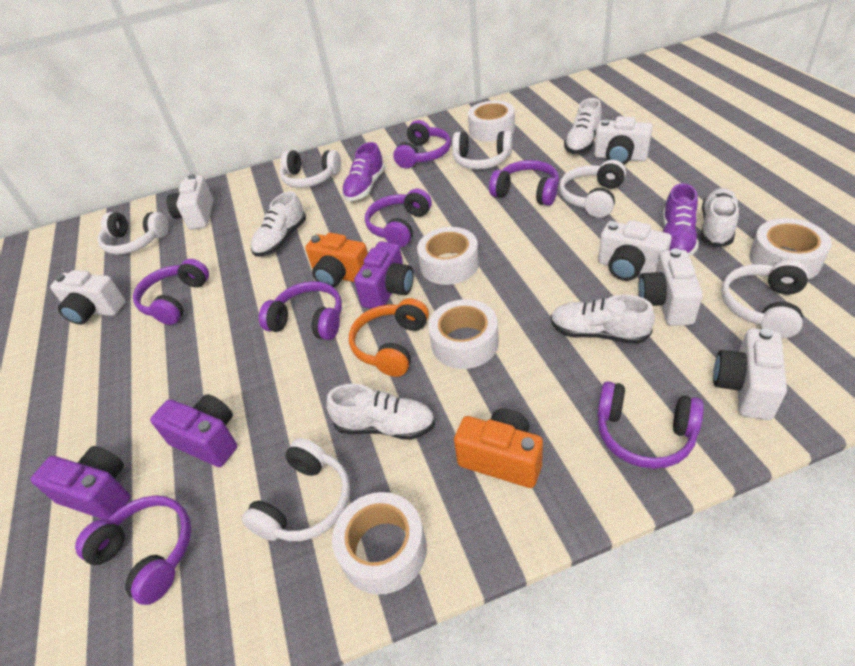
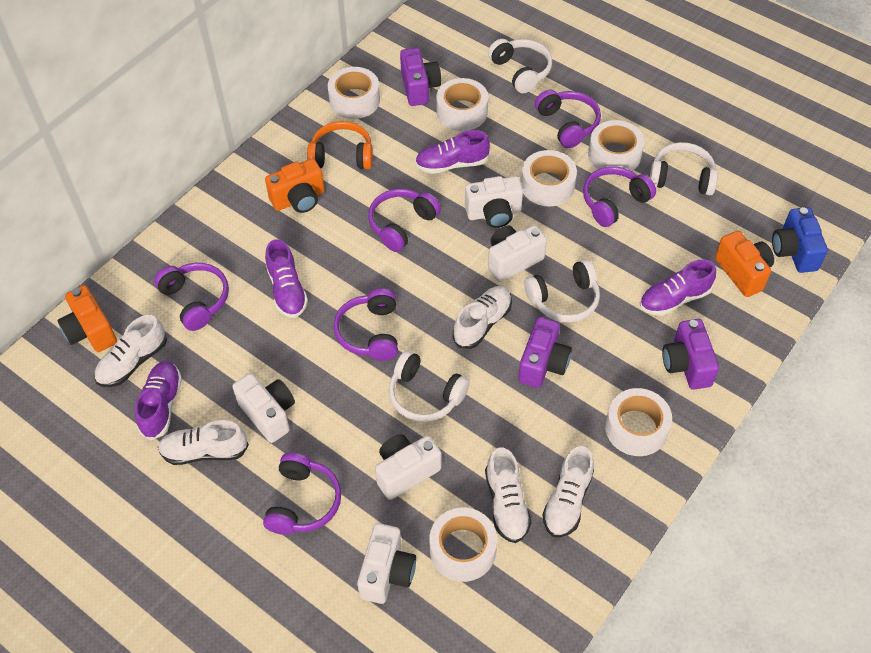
blue camera: none = 0 -> [772,207,828,273] = 1
orange camera: [305,233,368,288] [454,408,543,488] = 2 -> [57,285,117,352] [265,158,325,213] [715,231,774,297] = 3
purple headphones: [75,495,191,605] [133,259,209,325] [259,281,342,340] [365,189,432,247] [393,120,451,168] [489,160,559,206] [597,381,704,469] = 7 -> [154,263,229,331] [263,453,341,535] [333,288,398,361] [368,189,441,252] [535,90,601,148] [583,166,656,227] = 6
purple shoe: [342,142,385,201] [663,183,698,256] = 2 -> [135,361,182,440] [265,239,308,318] [415,130,490,174] [640,259,716,316] = 4
white camera: [50,270,126,325] [166,174,214,230] [594,116,653,165] [598,220,672,281] [638,248,703,326] [713,328,787,420] = 6 -> [232,373,295,443] [357,523,416,604] [375,434,441,500] [465,176,523,228] [488,225,547,282] = 5
white headphones: [98,212,169,255] [242,438,350,541] [280,150,341,188] [452,131,513,169] [559,160,626,218] [721,260,809,338] = 6 -> [389,350,470,422] [488,39,552,93] [524,259,600,323] [650,142,718,195] = 4
white tape: [332,492,427,594] [417,227,479,285] [428,299,499,369] [468,101,515,142] [749,218,832,279] = 5 -> [328,67,380,119] [429,508,497,582] [436,78,488,131] [521,150,577,206] [588,120,644,175] [605,388,672,456] = 6

